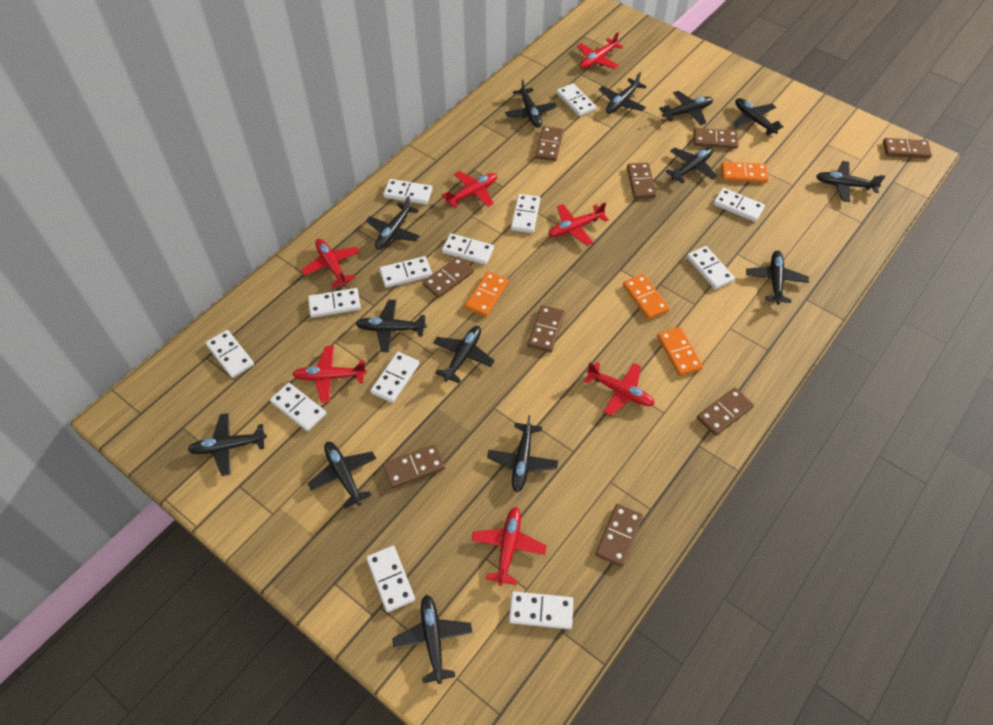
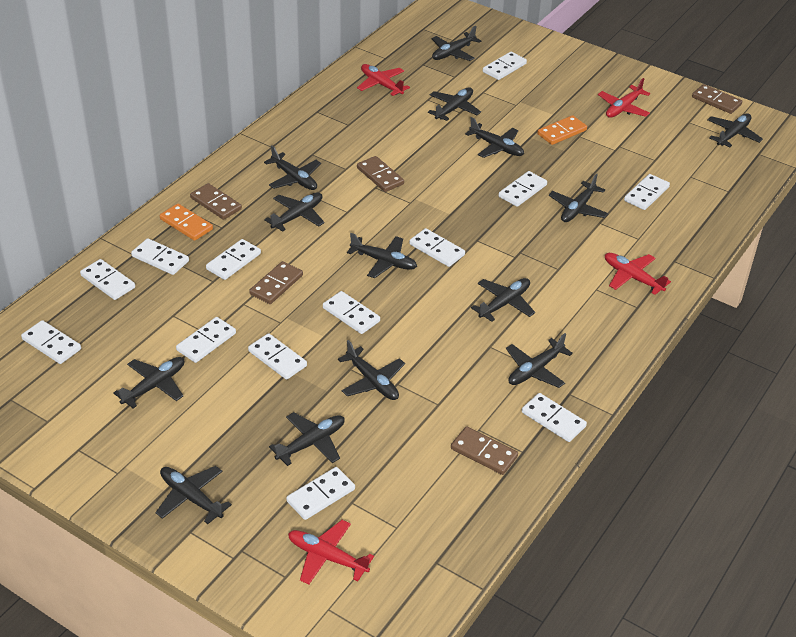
brown domino: [383,444,445,488] [423,256,474,298] [527,305,565,353] [535,126,564,161] [595,504,643,567] [627,163,656,199] [694,128,738,149] [697,388,754,436] [883,138,932,159] = 9 -> [190,183,242,220] [249,261,303,304] [357,156,404,192] [451,427,518,475] [692,84,742,114] = 5
orange domino: [465,271,509,317] [623,274,670,319] [658,327,703,376] [721,162,769,183] = 4 -> [160,204,213,241] [537,115,587,145] = 2
red plane: [293,346,367,403] [301,239,360,288] [442,171,497,208] [471,507,547,586] [548,202,609,246] [577,32,623,69] [584,362,655,416] = 7 -> [288,520,374,585] [357,64,410,96] [598,78,650,118] [605,253,671,295] = 4

